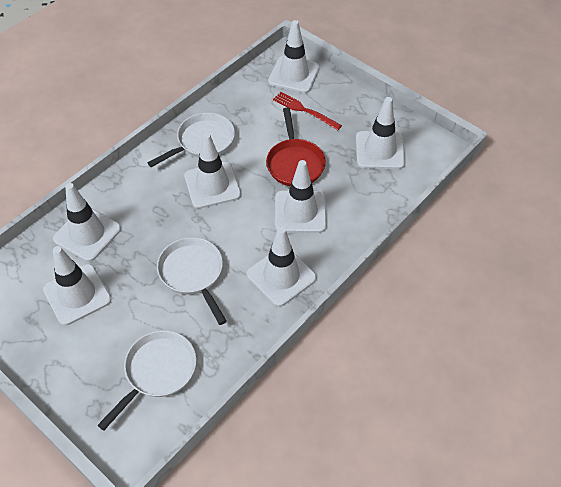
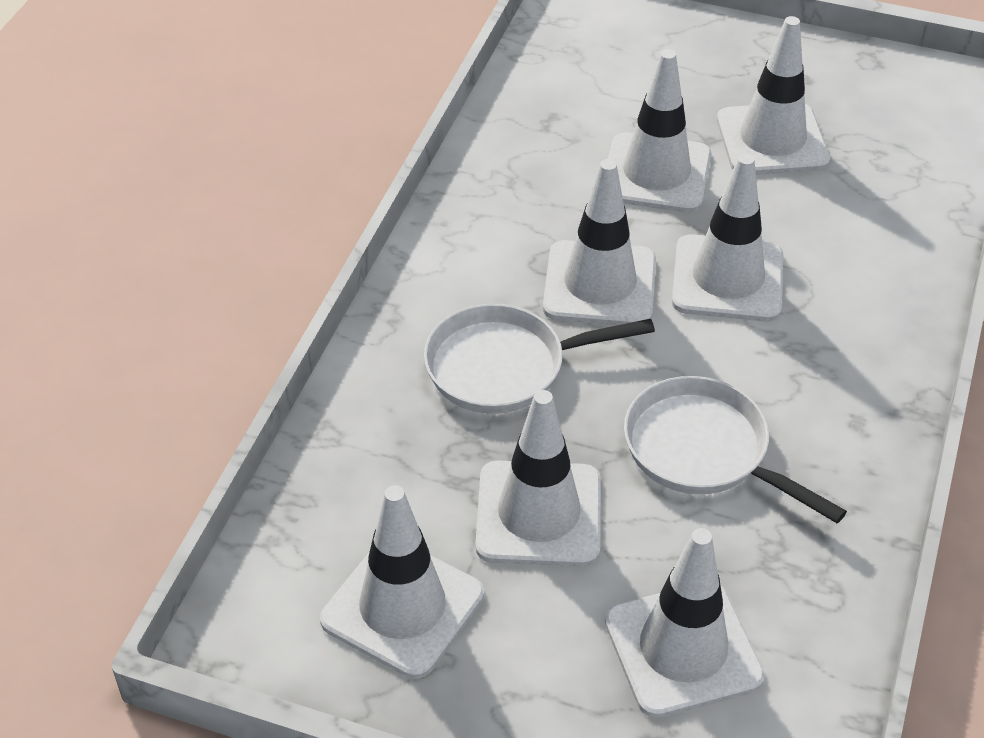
red fork: [273,92,342,130] = 1 -> none = 0
red pan: [266,107,326,186] = 1 -> none = 0
white pan: [97,330,196,431] [147,112,235,167] [157,237,227,325] = 3 -> [424,304,655,414] [624,376,847,523] = 2

